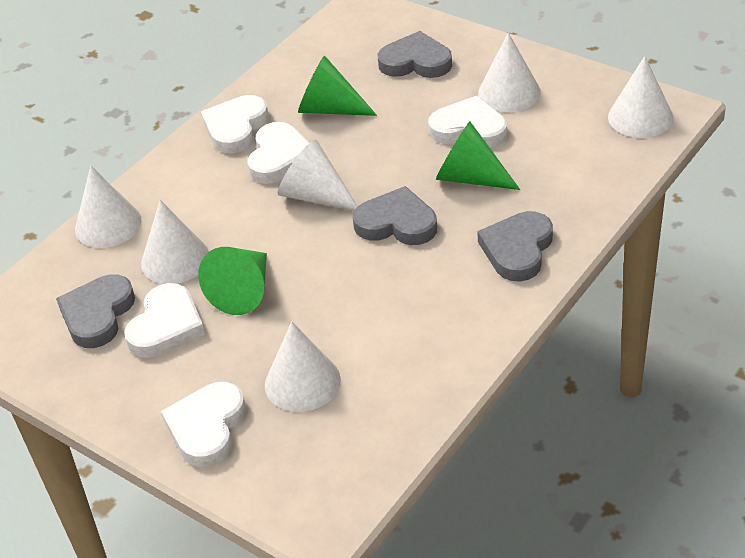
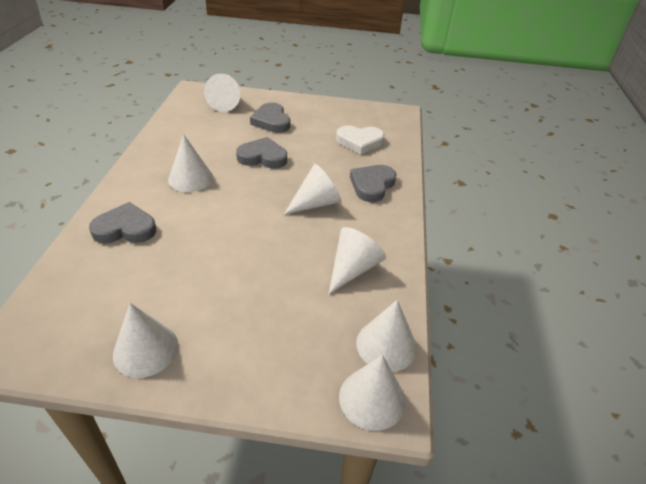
green cone: [198,247,267,315] [298,56,377,116] [436,121,520,190] = 3 -> none = 0
white cone: [75,165,142,248] [141,200,209,284] [265,321,341,412] [278,140,357,211] [478,32,541,112] [608,56,673,138] = 6 -> [113,303,178,378] [168,134,213,192] [204,73,240,112] [284,164,342,214] [329,227,386,294] [339,355,405,431] [356,300,417,372] = 7
white heart: [124,283,205,358] [161,382,246,467] [201,95,269,153] [247,122,309,184] [428,96,507,148] = 5 -> [336,125,385,155] = 1

